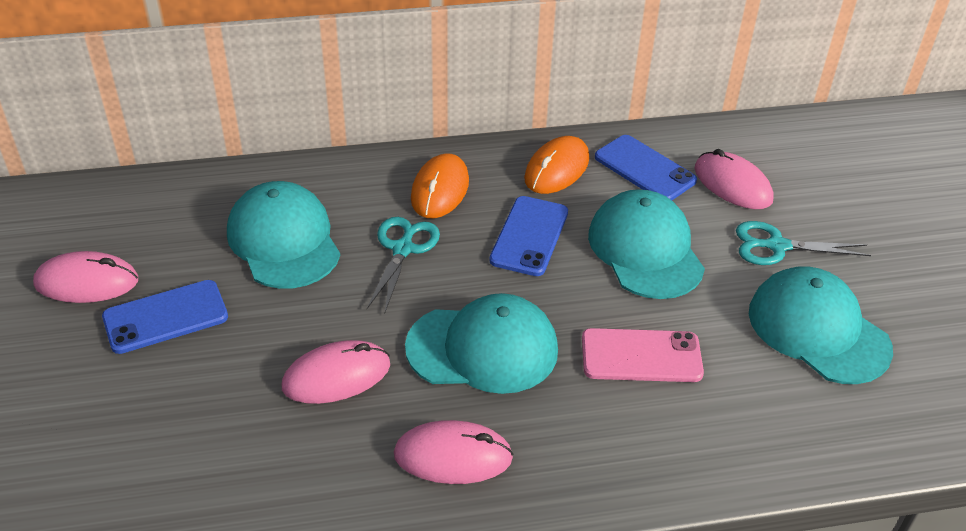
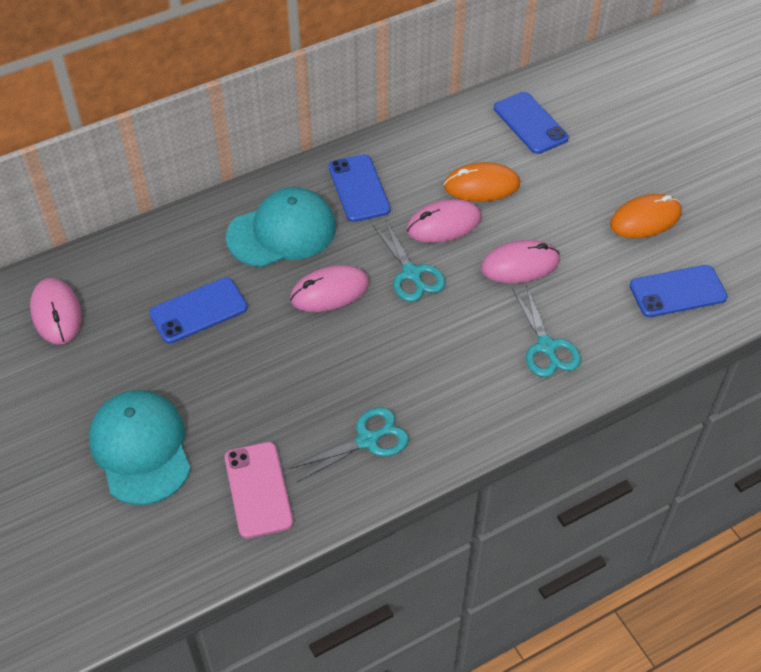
blue phone: [102,280,228,354] [489,196,568,276] [595,135,697,200] = 3 -> [149,277,248,344] [329,154,391,222] [494,92,569,154] [629,265,728,317] = 4
turquoise cap: [227,181,340,289] [405,293,558,394] [588,189,705,299] [749,266,893,384] = 4 -> [89,390,191,505] [226,187,336,268] = 2
turquoise scissors: [367,217,440,312] [736,221,871,265] = 2 -> [290,407,409,482] [373,219,445,302] [512,285,581,377] = 3

